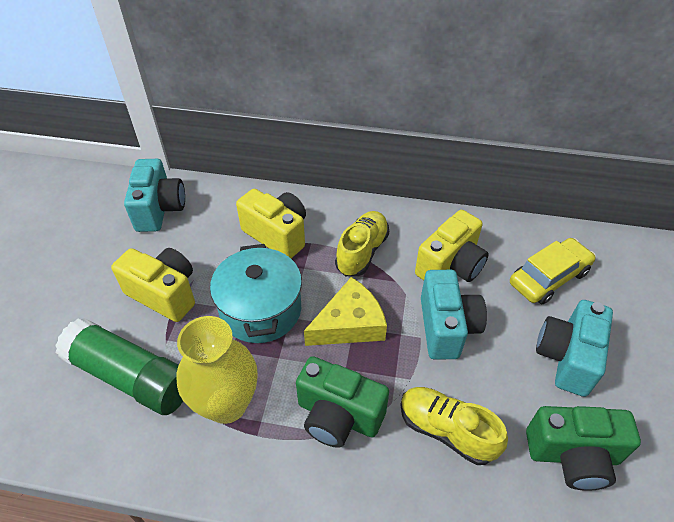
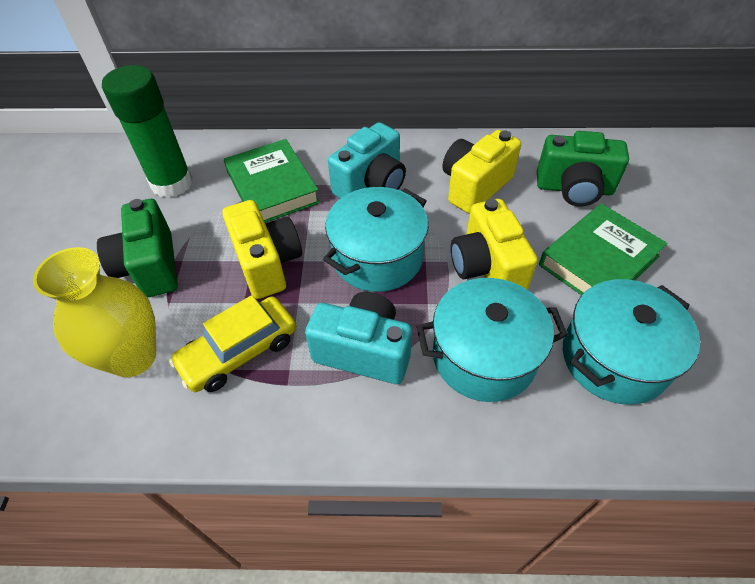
green book: none = 0 -> [224,139,320,223] [539,203,667,295] = 2
turquoise camera: [124,159,185,232] [421,270,487,360] [536,300,613,397] = 3 -> [305,292,412,384] [328,122,406,198] = 2
turquoise pot: [210,244,302,343] = 1 -> [323,187,428,292] [417,278,568,402] [563,279,700,404] = 3
yellow cheese: [304,277,387,346] = 1 -> none = 0
yellow shoe: [335,211,389,276] [400,387,508,465] = 2 -> none = 0

